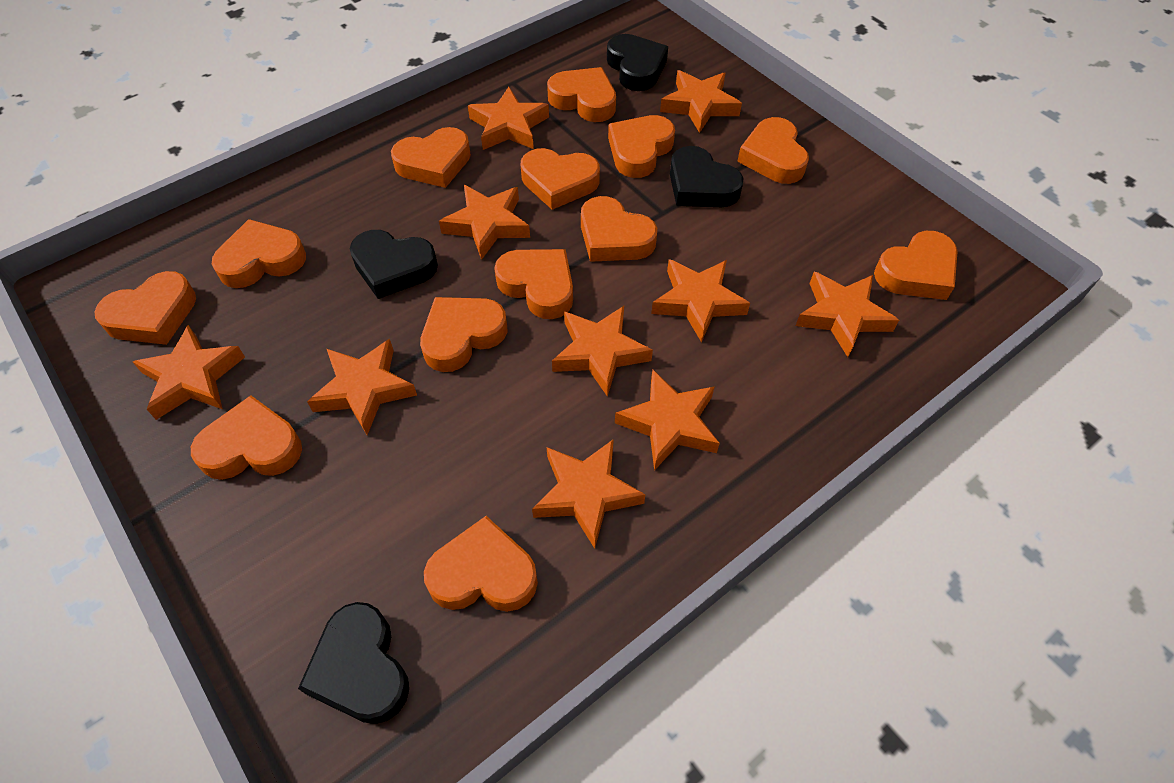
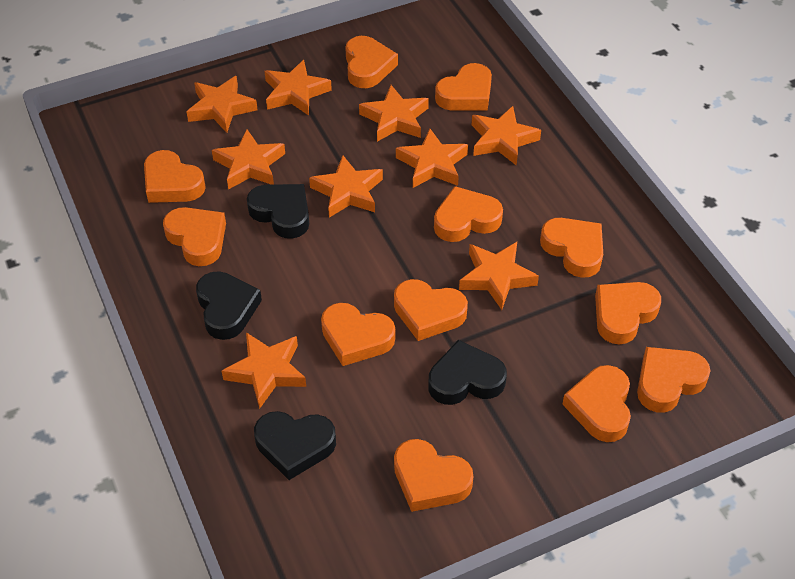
orange heart: [94,271,196,345] [191,395,302,480] [212,219,306,288] [391,127,471,188] [420,297,508,372] [424,516,538,612] [494,249,573,319] [521,148,600,210] [547,67,616,122] [581,196,657,262] [608,115,675,178] [737,117,809,184] [874,231,958,300] = 13 -> [144,150,206,203] [163,207,226,266] [321,303,395,366] [345,36,398,88] [394,279,468,341] [394,439,473,512] [434,186,503,242] [435,63,492,111] [540,218,603,278] [562,365,631,442] [595,282,661,344] [637,347,710,413] = 12
orange star: [133,325,245,420] [307,339,417,435] [439,185,530,260] [468,87,549,150] [532,439,646,549] [552,306,653,397] [615,370,720,471] [651,259,750,343] [660,70,742,133] [796,272,899,357] = 10 -> [187,76,258,133] [212,130,285,190] [222,332,306,409] [265,60,332,116] [309,155,383,218] [359,85,429,142] [396,129,468,188] [459,242,539,310] [472,106,541,166] = 9

